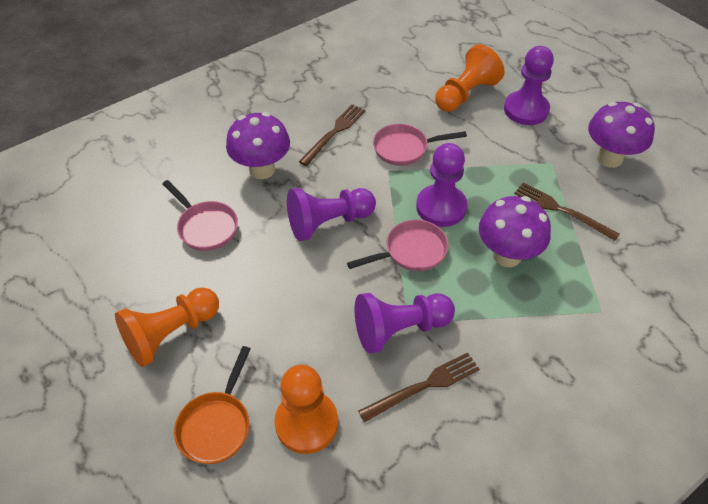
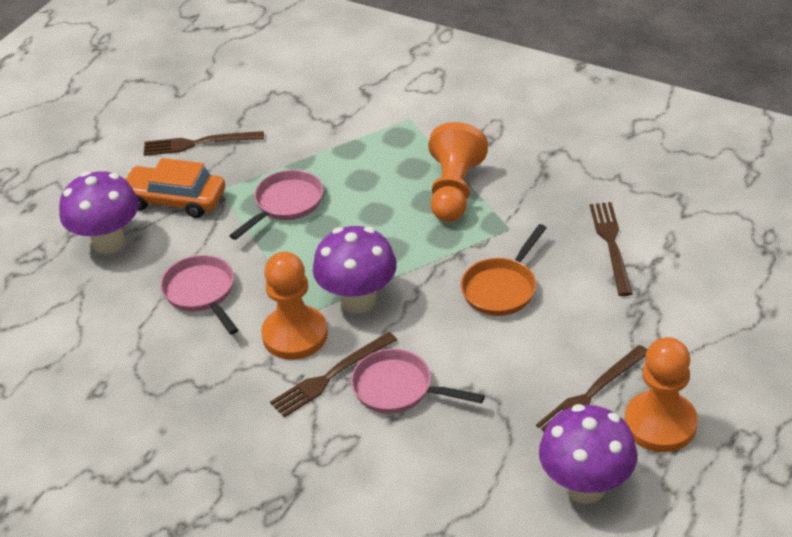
brown fork: [299,104,365,166] [358,353,480,423] [514,183,620,241] = 3 -> [144,131,264,156] [270,332,397,418] [536,345,647,432] [590,202,633,296] = 4
orange car: none = 0 -> [125,158,225,218] = 1
purple pawn: [287,188,376,241] [355,293,455,354] [416,143,468,227] [504,46,554,125] = 4 -> none = 0

